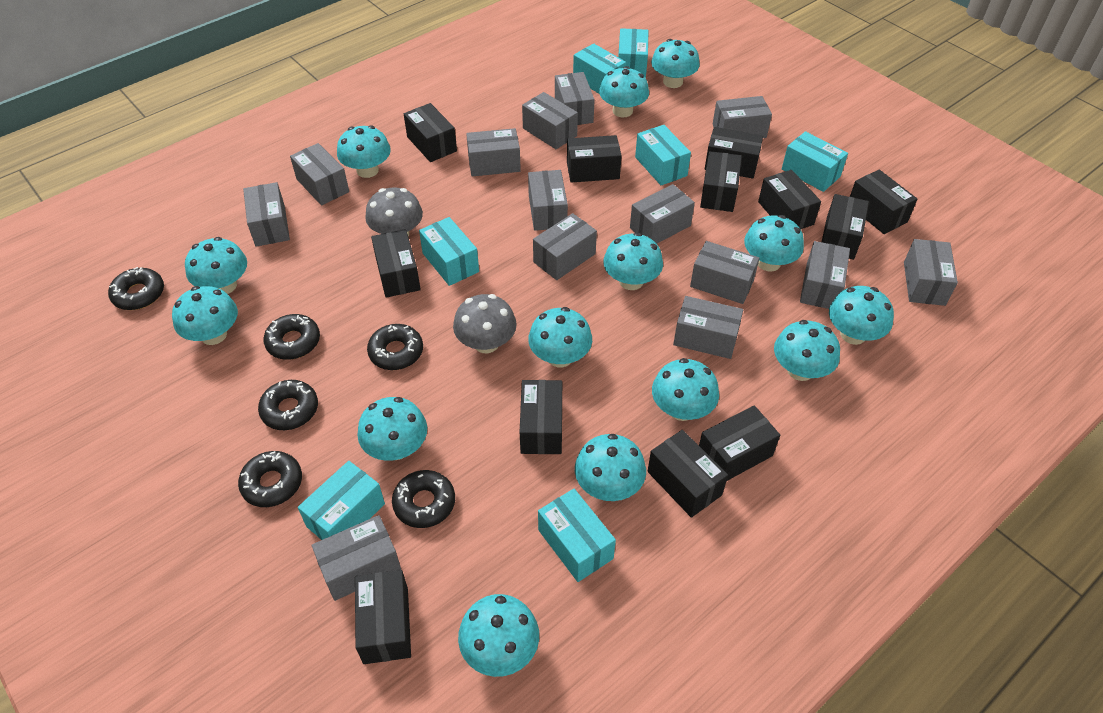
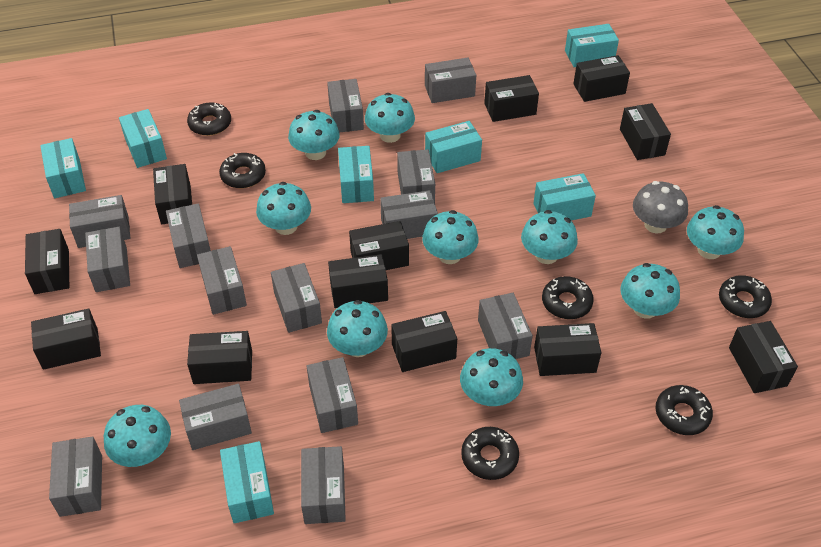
grey mushroom: [365,187,423,236] [453,294,516,353] = 2 -> [633,181,688,234] = 1
turquoise mushroom: [172,286,238,345] [185,237,247,294] [337,125,391,178] [357,397,427,461] [458,594,539,677] [528,307,592,367] [575,434,646,501] [599,66,649,117] [603,232,663,290] [651,39,700,88] [652,358,719,421] [744,215,804,271] [774,320,840,381] [829,286,894,345] = 14 -> [104,405,171,467] [256,182,311,235] [288,110,340,160] [327,300,388,357] [365,93,415,143] [422,210,479,264] [460,348,523,406] [521,210,578,264] [620,263,680,319] [687,205,744,259] = 10

